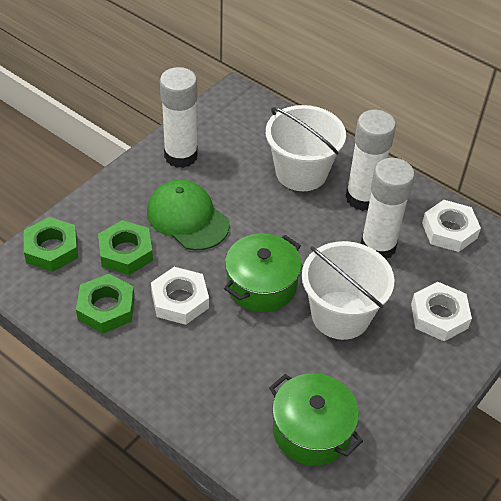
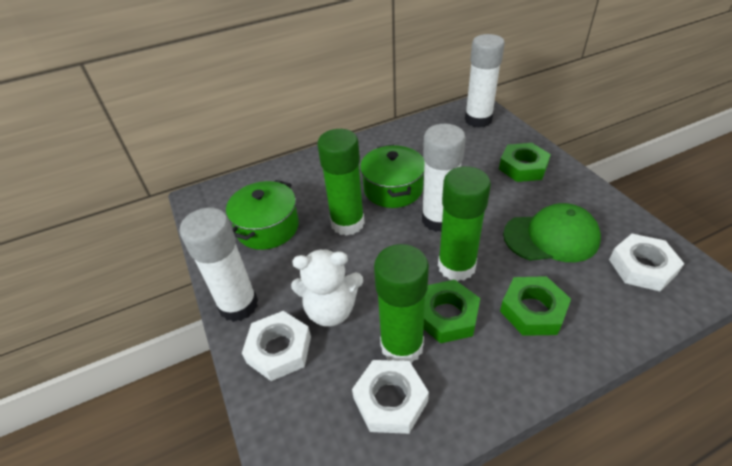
green glue stick: none = 0 -> [317,129,365,236] [374,244,429,363] [438,166,491,281] = 3
white bucket: [266,105,346,191] [302,241,395,340] = 2 -> none = 0
white teddy bear: none = 0 -> [291,249,363,327] = 1

